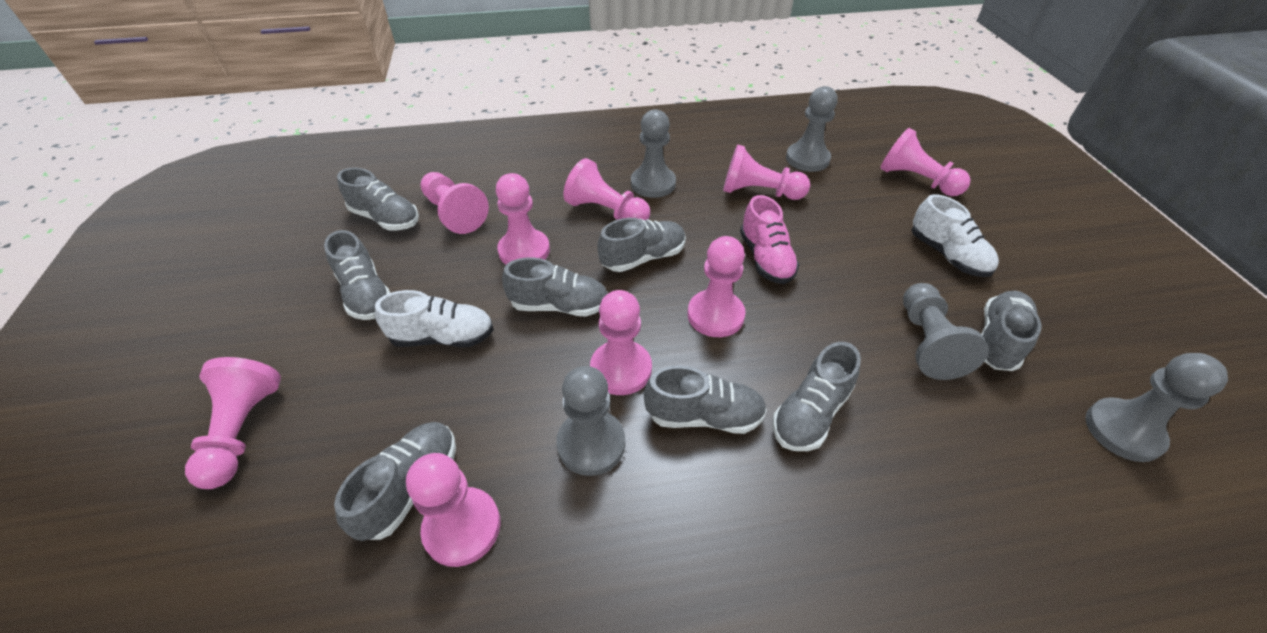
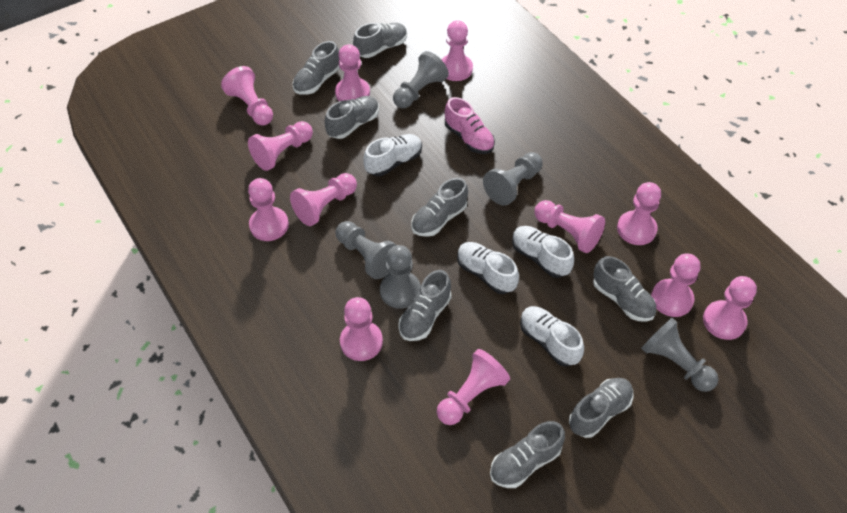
pink pawn: [185,357,281,489] [406,453,500,567] [421,172,489,234] [496,173,550,265] [563,158,650,220] [590,290,652,395] [687,236,746,337] [723,144,810,200] [880,128,970,196] = 9 -> [221,66,273,126] [248,121,313,171] [248,178,289,241] [290,173,357,226] [335,44,370,101] [340,297,383,361] [437,349,510,425] [441,20,473,81] [534,200,605,253] [617,182,661,245] [651,253,700,317] [703,276,757,340] = 12
white shoe: [375,290,494,347] [912,194,999,277] = 2 -> [363,134,422,176] [457,242,519,294] [512,226,574,278] [520,306,584,367] = 4

